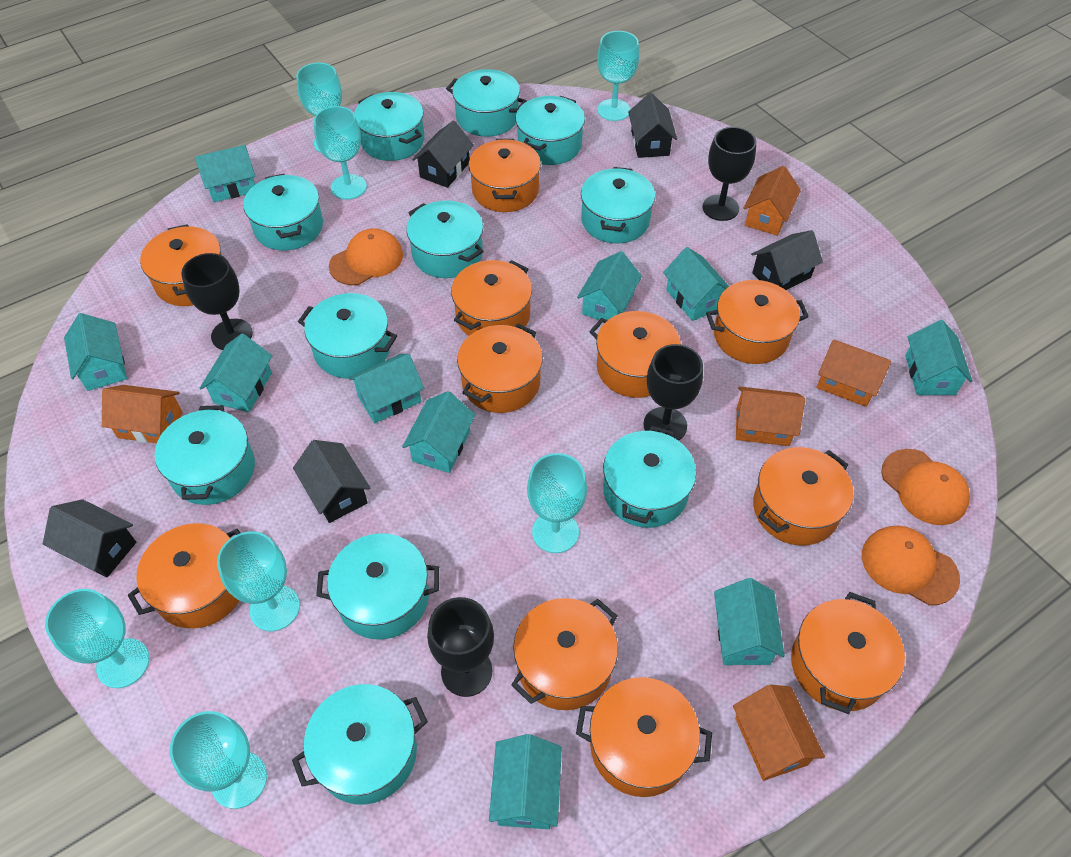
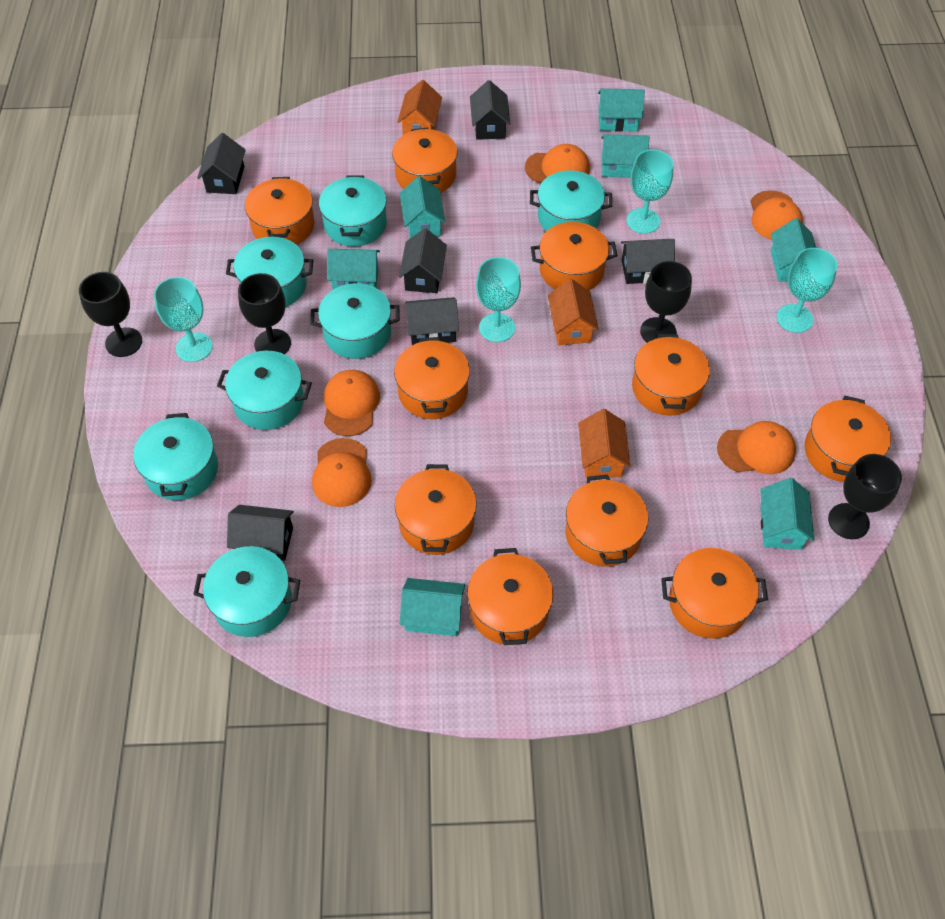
black house: [43,499,136,577] [293,440,370,523] [412,120,474,188] [628,93,677,158] [751,230,823,290] = 5 -> [197,133,245,194] [227,505,294,561] [399,228,447,293] [405,297,459,345] [470,80,511,140] [621,239,675,284] = 6
orange cap: [329,228,403,285] [862,526,960,605] [881,449,970,525] = 3 -> [312,438,372,507] [324,370,380,436] [525,144,590,183] [717,421,796,474] [750,190,803,240] = 5
orange house: [102,385,183,443] [733,685,825,781] [736,386,805,446] [743,166,801,236] [817,340,891,407] = 5 -> [397,80,442,135] [548,279,599,345] [578,409,630,478] = 3
orange pot: [128,523,240,628] [140,224,222,306] [451,260,532,336] [457,324,543,413] [468,139,541,212] [511,598,618,710] [576,677,712,797] [589,311,681,398] [706,280,809,364] [753,447,853,546] [791,592,905,714] = 11 -> [245,177,315,245] [392,127,458,193] [394,337,470,419] [395,464,477,555] [467,548,553,645] [531,222,617,290] [565,475,648,567] [632,334,710,416] [661,548,768,639] [805,396,891,482] = 10
turquoise goblet: [45,589,149,688] [170,711,267,809] [217,531,300,631] [296,63,342,153] [314,106,367,200] [527,453,587,553] [597,31,639,121] = 7 -> [154,277,213,362] [476,257,521,342] [627,150,673,234] [777,248,838,333] = 4
turquoise house: [64,313,127,391] [195,145,255,202] [199,334,272,412] [348,354,424,423] [402,391,475,473] [489,734,562,829] [577,251,642,320] [663,247,729,321] [714,578,785,665] [905,320,972,395] = 10 -> [327,249,380,290] [400,176,445,238] [400,578,465,636] [598,89,645,132] [601,134,649,177] [760,478,814,550] [771,218,816,282] = 7
turquoise pot: [155,405,255,505] [243,174,323,251] [292,684,428,804] [298,293,397,379] [316,533,439,639] [354,92,425,161] [407,201,484,278] [446,69,527,137] [516,96,585,165] [581,167,655,244] [603,426,696,528] = 11 -> [133,413,218,500] [193,546,300,637] [217,351,312,430] [226,237,314,307] [310,283,400,359] [319,175,387,247] [530,170,612,231] = 7

